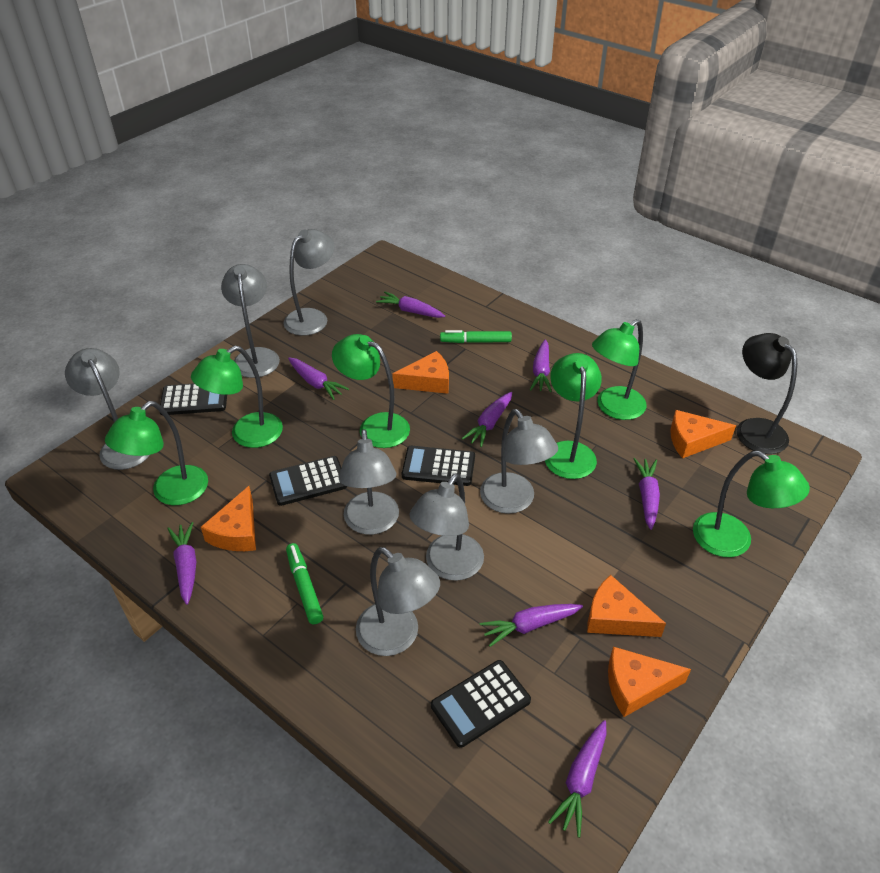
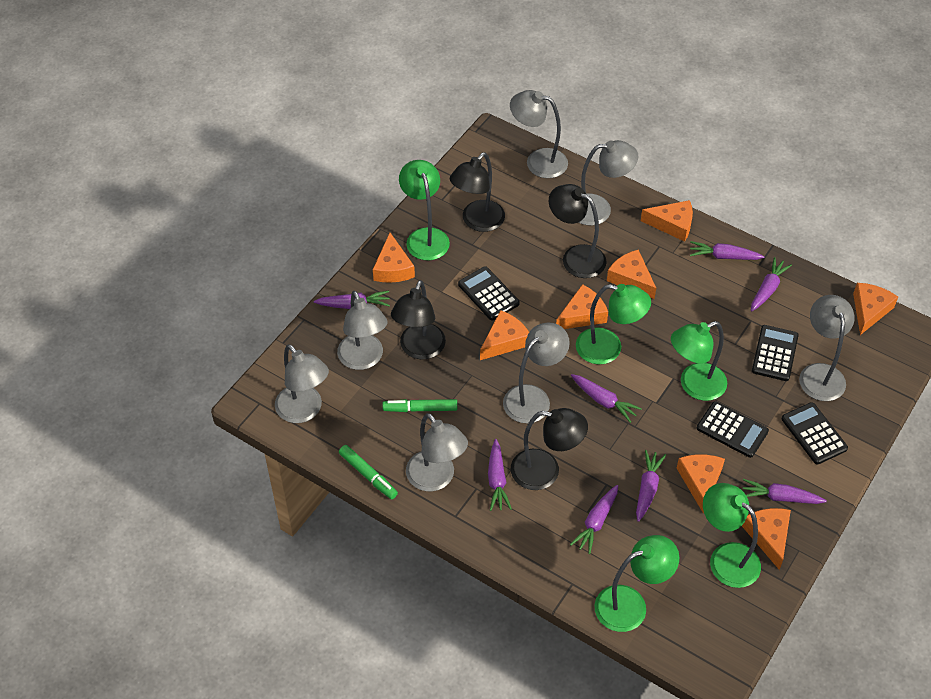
black lamp: [737,333,797,454] = 1 -> [391,280,446,359] [450,152,505,232] [511,408,588,490] [549,184,606,278] = 4
green lamp: [105,401,208,505] [191,346,283,448] [332,334,410,448] [545,353,602,479] [592,319,647,420] [693,451,810,557] = 6 -> [399,160,450,261] [576,284,651,364] [594,535,679,632] [671,321,727,401] [703,483,761,588] = 5
orange cheese: [201,486,256,551] [392,351,449,394] [587,575,666,637] [608,647,691,717] [671,410,736,458] = 5 -> [373,233,415,283] [480,310,529,360] [556,284,608,329] [607,250,656,299] [641,200,693,242] [677,454,725,514] [742,508,791,570] [853,283,898,335] = 8

